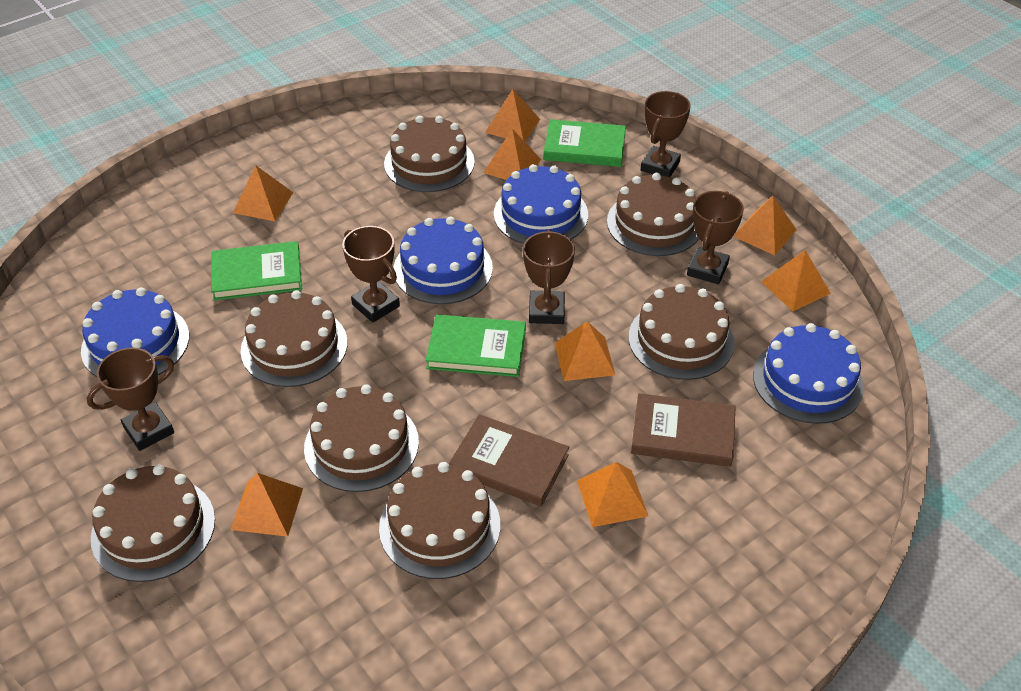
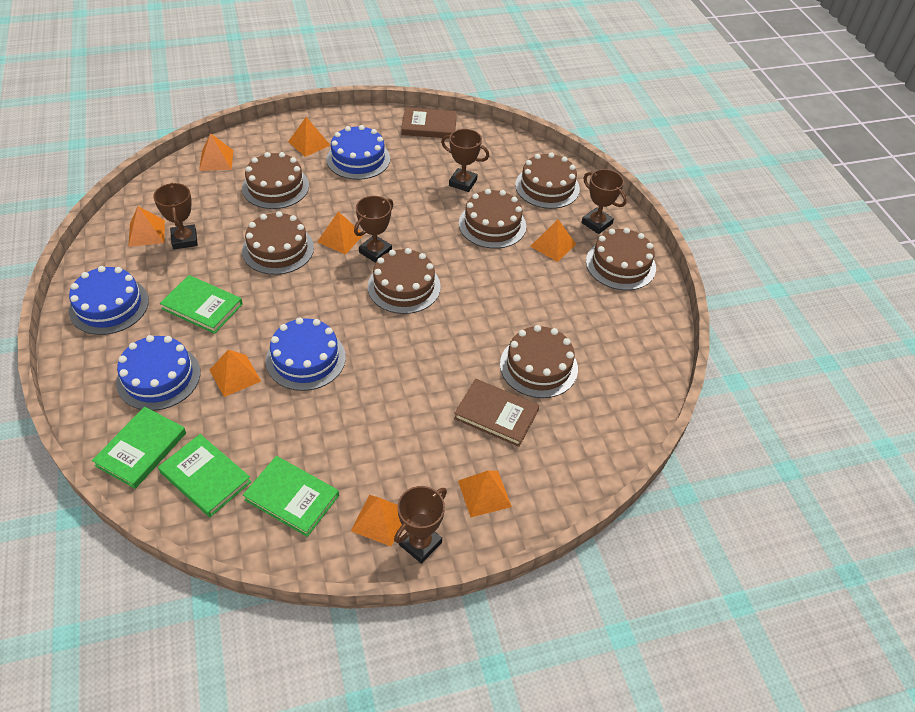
green book: [211,241,302,300] [426,314,526,377] [544,119,626,167] = 3 -> [92,407,186,489] [158,434,252,517] [160,275,243,334] [243,456,339,537] = 4

